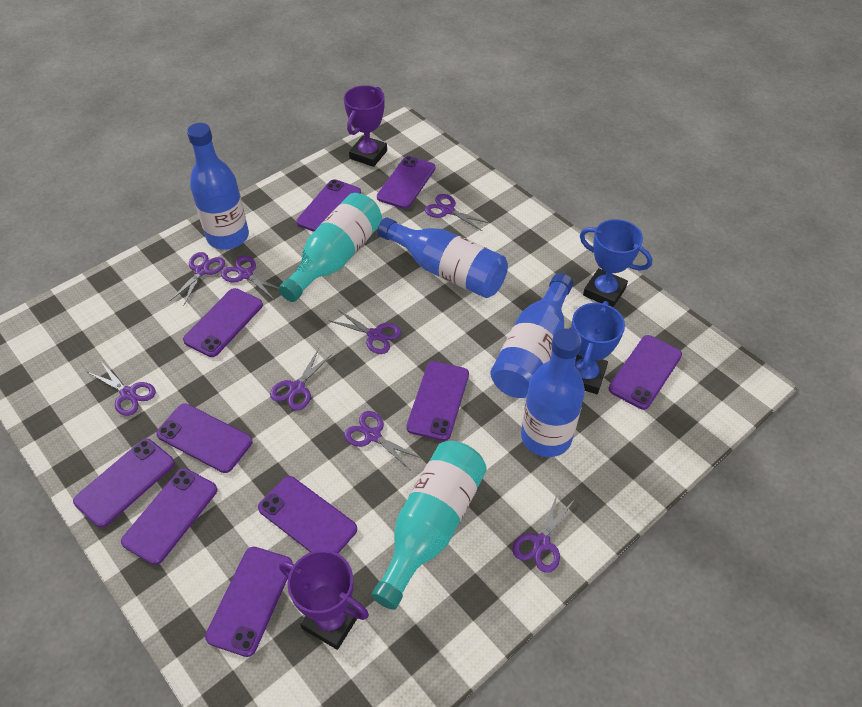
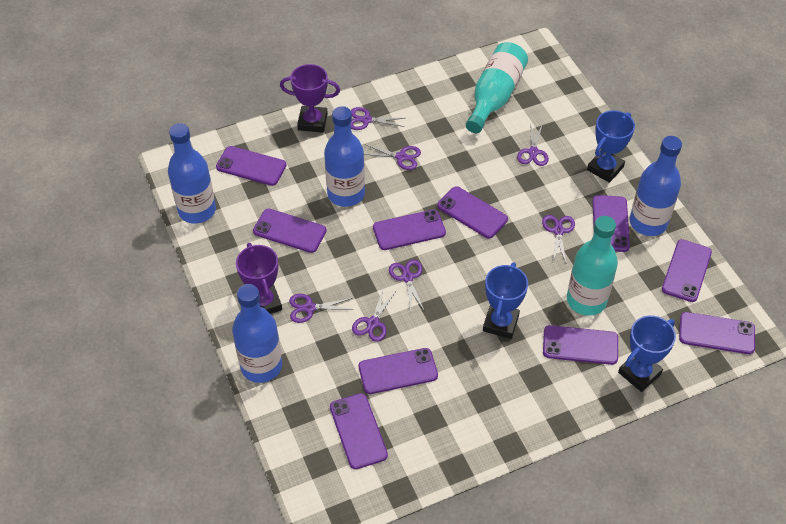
blue trophy: [571,301,625,394] [580,219,652,307] = 2 -> [483,262,528,339] [587,110,635,183] [618,315,676,392] = 3
purple scissors: [88,363,156,416] [170,252,225,306] [221,256,279,299] [270,348,333,411] [328,309,401,354] [344,411,421,470] [425,194,489,231] [513,492,575,573] = 8 -> [289,294,354,323] [351,107,405,130] [352,287,397,342] [364,144,421,170] [389,260,424,312] [517,123,549,166] [542,215,575,263] = 7

